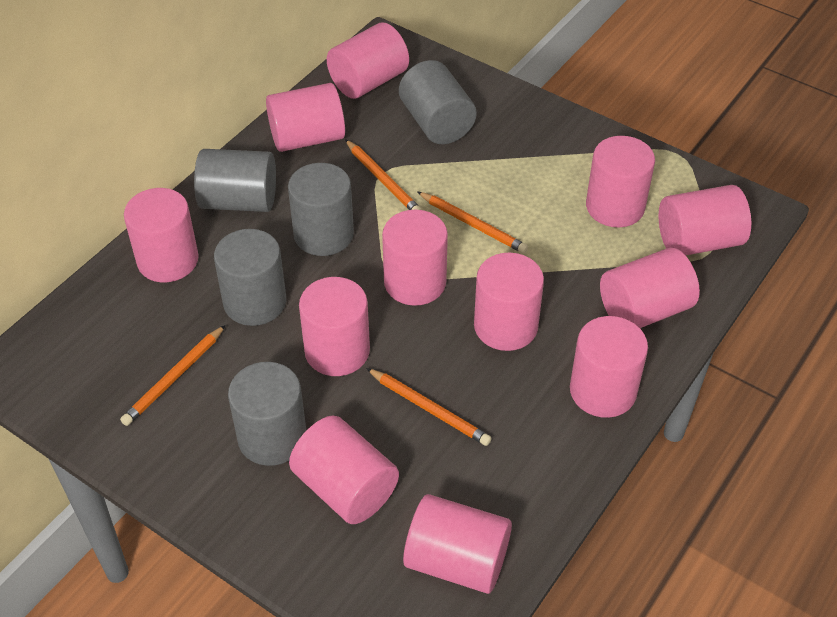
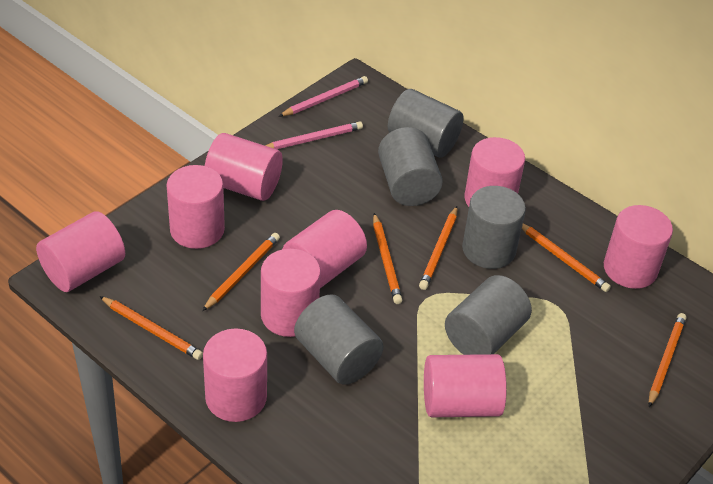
orange pencil: [120,325,225,426] [345,139,422,210] [366,368,492,446] [418,192,528,254] = 4 -> [99,296,203,360] [202,233,280,311] [373,213,402,304] [419,206,457,290] [522,224,611,292] [649,313,686,407] = 6
pink cylinder: [124,188,199,282] [266,83,345,152] [289,416,399,524] [299,277,370,376] [327,22,409,99] [382,210,448,306] [403,494,512,594] [474,253,544,351] [570,316,648,418] [586,136,655,228] [600,248,700,328] [659,185,751,256] = 12 -> [36,211,125,292] [167,165,225,249] [203,328,267,422] [205,133,283,201] [261,249,321,337] [283,210,367,288] [424,354,507,417] [464,137,525,207] [604,205,673,289] = 9
pink pencil: none = 0 -> [265,121,363,149] [278,76,368,117] = 2

